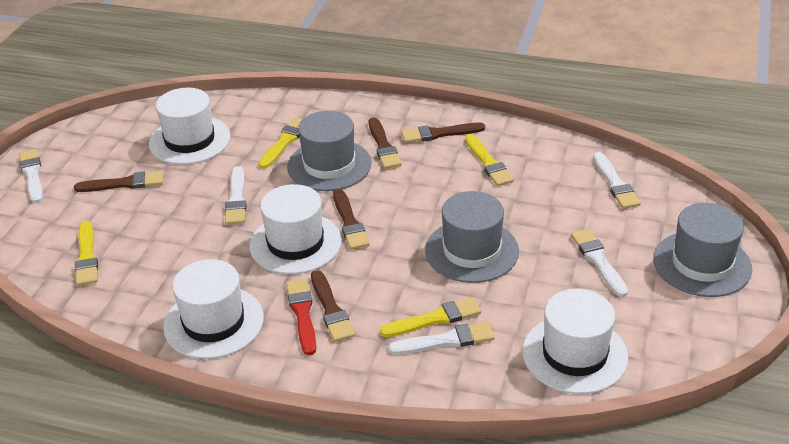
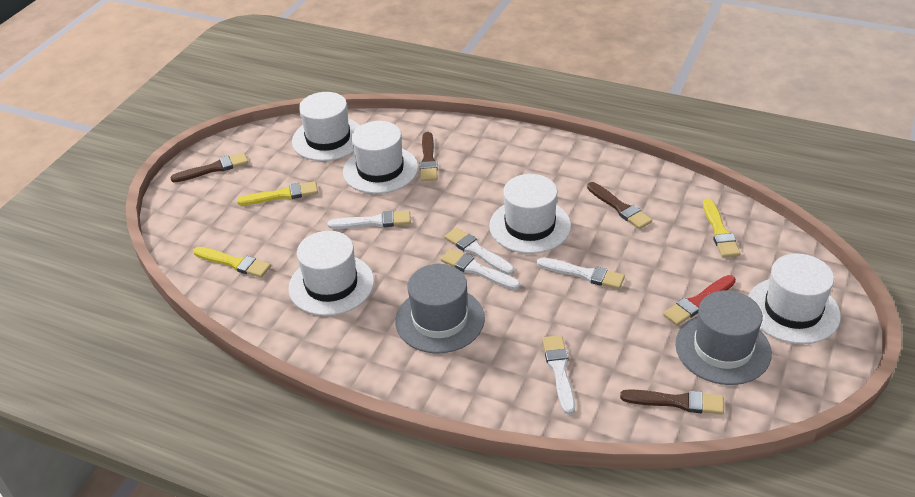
brown brush: [74,171,164,192] [311,270,355,342] [333,189,370,250] [369,118,402,169] [401,123,485,143] = 5 -> [170,153,248,183] [420,132,438,181] [587,182,652,229] [620,389,724,414] = 4
grey hat: [287,111,371,191] [425,191,519,283] [653,203,752,297] = 3 -> [395,264,485,354] [675,290,772,385] = 2
white hat: [149,88,231,165] [163,259,264,359] [249,184,342,274] [522,289,628,394] = 4 -> [288,231,374,316] [292,92,360,161] [343,121,418,194] [489,174,571,254] [748,253,841,344] = 5
yellow brush: [75,221,98,286] [258,117,303,169] [380,297,481,337] [465,134,514,186] = 4 -> [193,247,271,278] [237,181,318,205] [703,199,740,258] = 3

